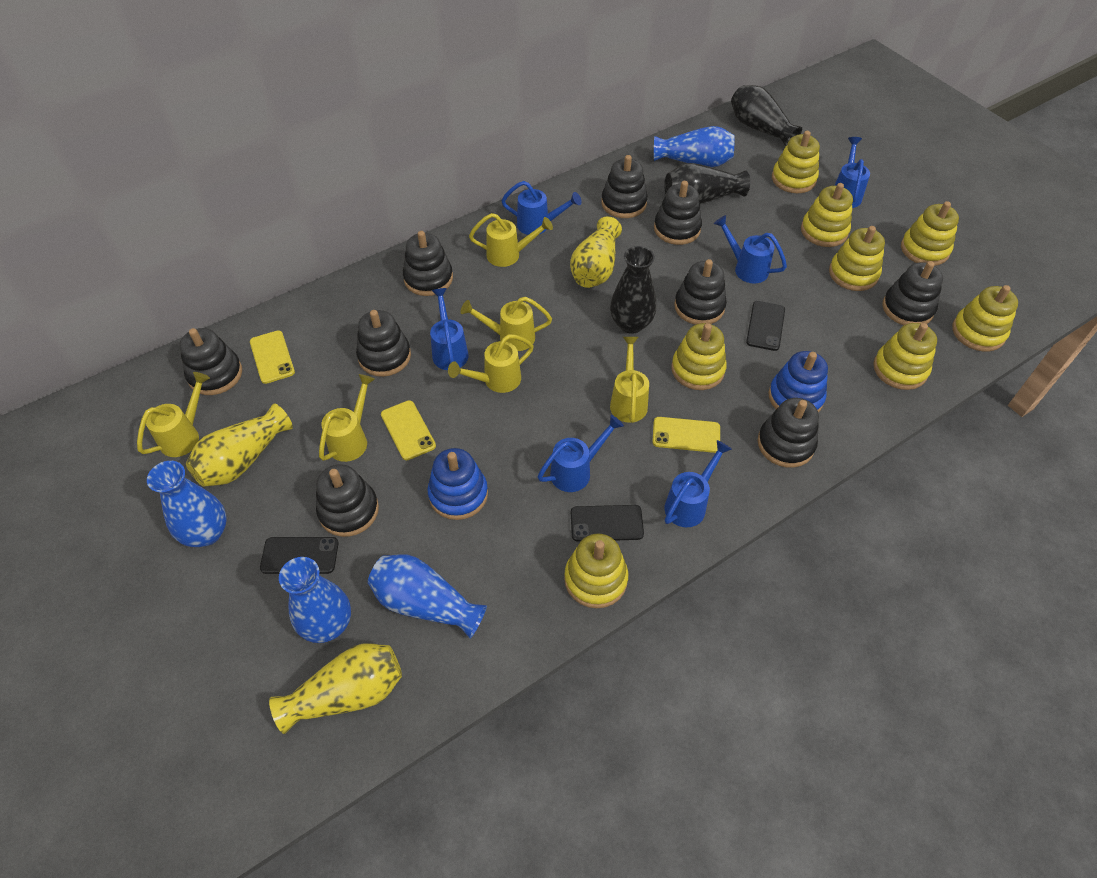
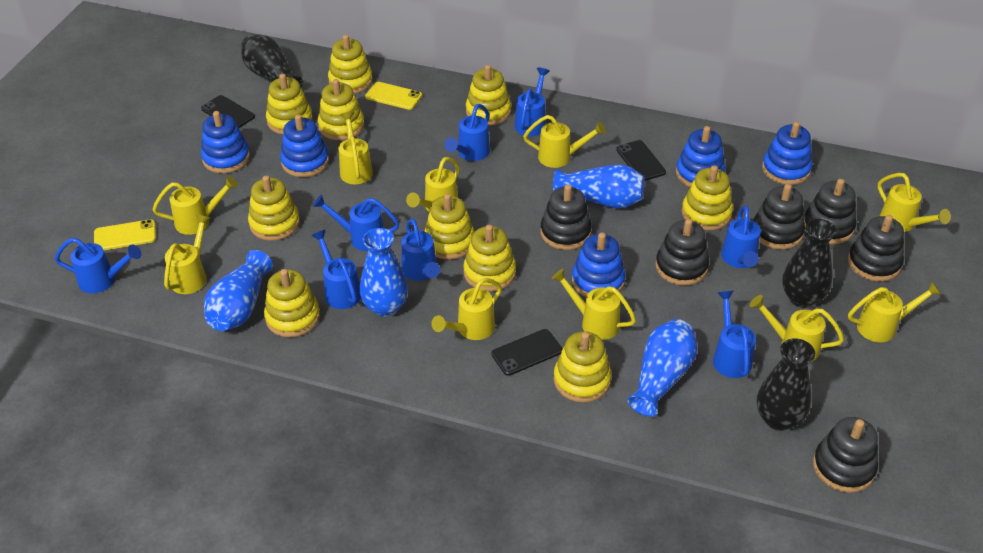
black stacking toy: [179,328,242,395] [316,464,379,537] [356,310,411,377] [403,231,453,296] [601,155,648,218] [654,181,702,245] [674,259,727,325] [758,398,819,468] [882,261,943,325] = 9 -> [540,184,592,250] [656,219,709,285] [753,184,805,250] [804,179,856,244] [813,417,878,493] [848,215,904,282] = 6
blue stacking toy: [428,448,488,520] [768,351,828,412] = 2 -> [201,111,250,173] [280,114,329,177] [572,232,625,297] [676,126,726,187] [762,122,813,185] = 5
blue watering can: [430,288,468,370] [502,181,582,235] [538,415,624,492] [664,440,732,527] [714,215,787,283] [834,137,870,208] = 6 -> [55,238,141,293] [311,230,361,309] [313,194,399,251] [401,218,440,281] [445,104,490,161] [515,68,550,136] [713,291,756,378] [721,206,761,268] = 8
yellow phone: [250,330,295,384] [381,400,436,460] [652,417,720,453] = 3 -> [94,219,156,250] [365,82,422,110] = 2
yellow stacking toy: [564,534,628,608] [671,323,727,390] [772,131,820,193] [801,183,853,247] [829,226,885,291] [873,323,937,390] [901,201,959,266] [952,285,1018,352] = 8 -> [248,175,300,241] [264,269,320,337] [266,74,313,135] [318,79,364,140] [328,35,373,94] [424,194,475,260] [463,225,516,292] [466,65,511,125] [553,331,611,403] [682,165,733,230] = 10
yellow vase: [186,403,293,487] [269,643,402,734] [570,216,622,288] = 3 -> none = 0
yellow watering can: [137,372,210,457] [319,374,375,462] [448,334,534,393] [460,297,552,351] [469,213,553,267] [610,337,649,423] = 6 -> [152,176,238,235] [164,214,211,294] [339,112,373,184] [406,157,460,212] [431,278,502,340] [523,115,606,168] [551,268,636,340] [750,295,844,362] [848,282,942,342] [878,173,951,232] = 10

